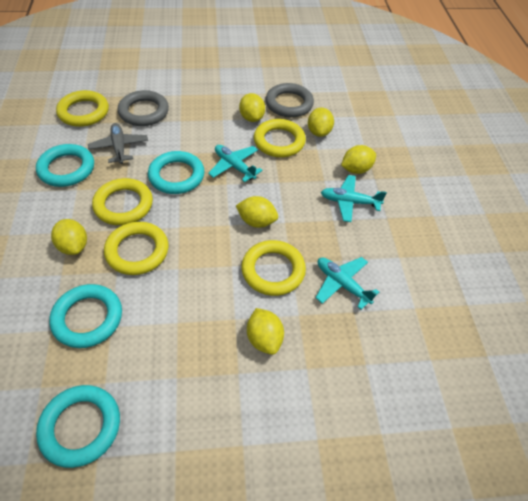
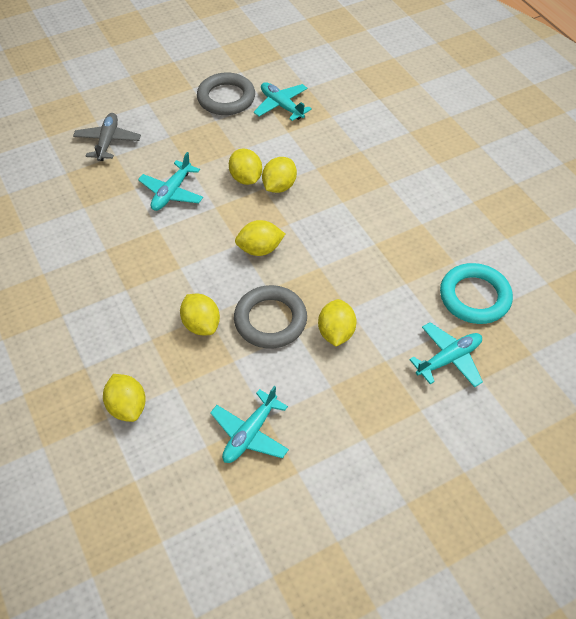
turquoise plane: [208,145,263,182] [316,257,379,310] [321,175,387,222] = 3 -> [138,152,203,211] [210,386,289,463] [254,82,312,121] [409,322,483,387] = 4
turquoise ring: [36,144,94,187] [36,385,120,468] [49,284,122,348] [148,151,204,194] = 4 -> [440,263,513,324] = 1
yellow ring: [56,90,109,127] [92,178,153,225] [104,222,169,275] [242,240,306,296] [254,119,306,157] = 5 -> none = 0

